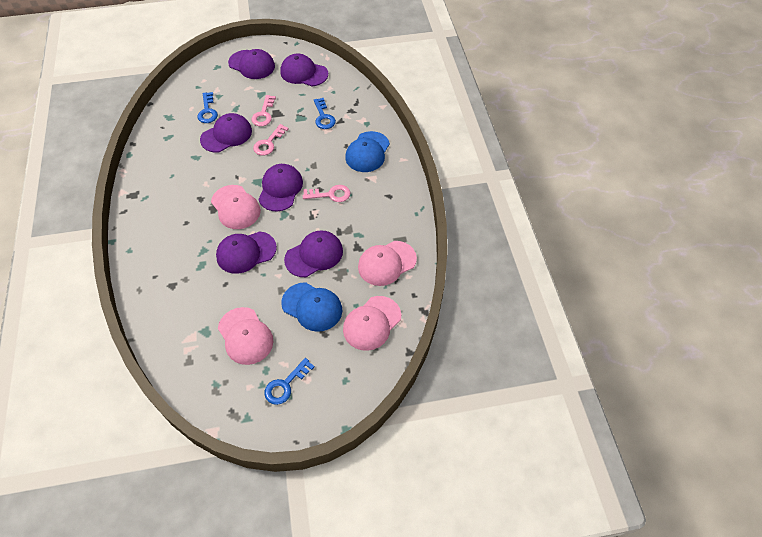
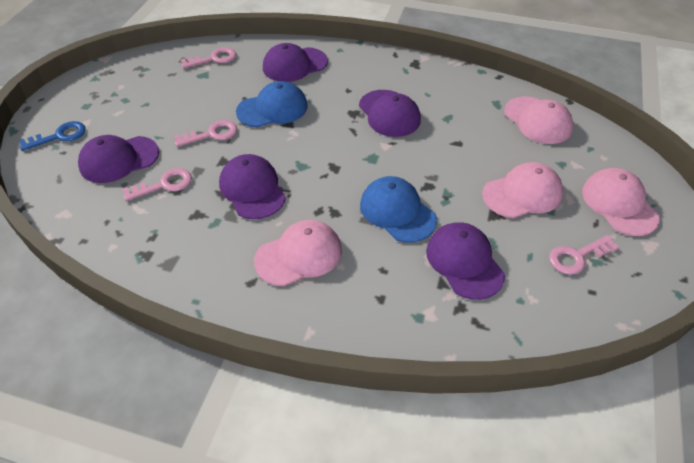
blue key: [197,92,218,123] [264,358,315,405] [314,98,336,129] = 3 -> [19,121,86,151] = 1
pink key: [251,95,276,126] [253,124,289,156] [303,185,350,202] = 3 -> [123,168,192,201] [174,120,237,147] [181,47,236,69] [549,235,619,275] = 4
purple cap: [200,113,252,153] [216,231,277,274] [228,49,275,79] [258,164,303,211] [280,54,328,86] [284,230,343,277] = 6 -> [78,135,159,183] [219,154,286,219] [263,43,328,82] [359,90,421,137] [426,222,505,300] = 5

